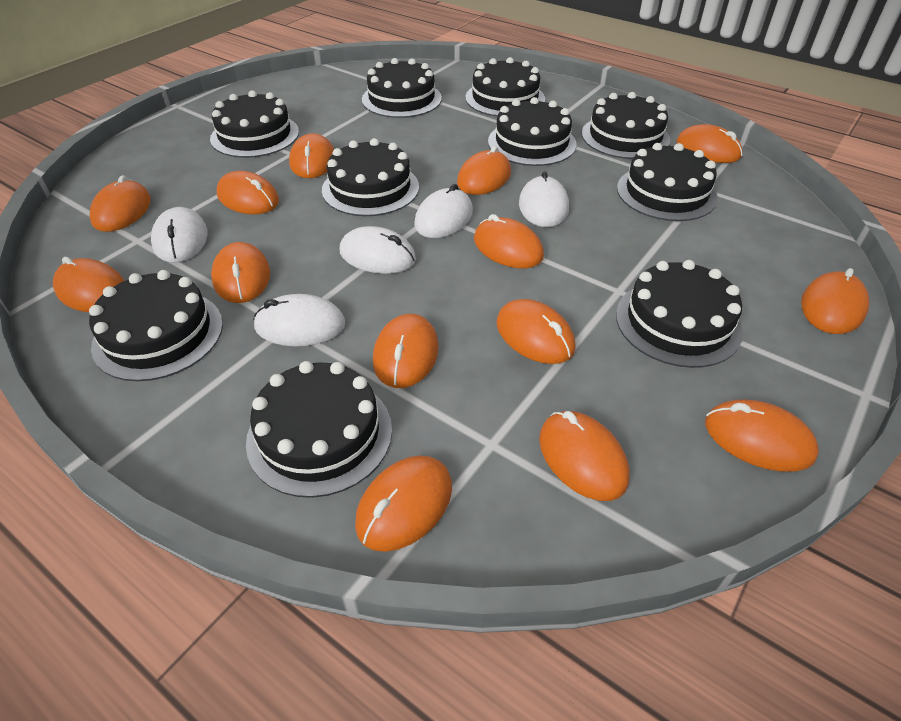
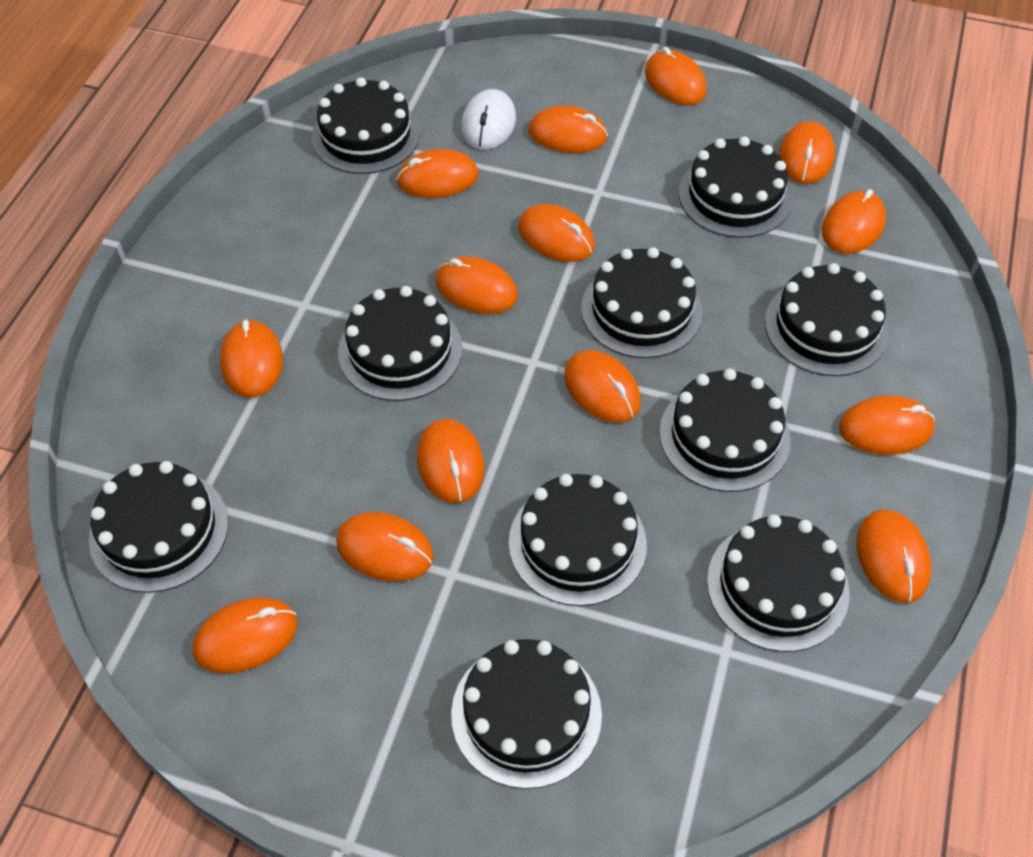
white mouse: [151,207,208,262] [253,294,345,346] [340,226,416,274] [414,184,473,238] [519,171,569,227] = 5 -> [461,89,516,150] = 1

